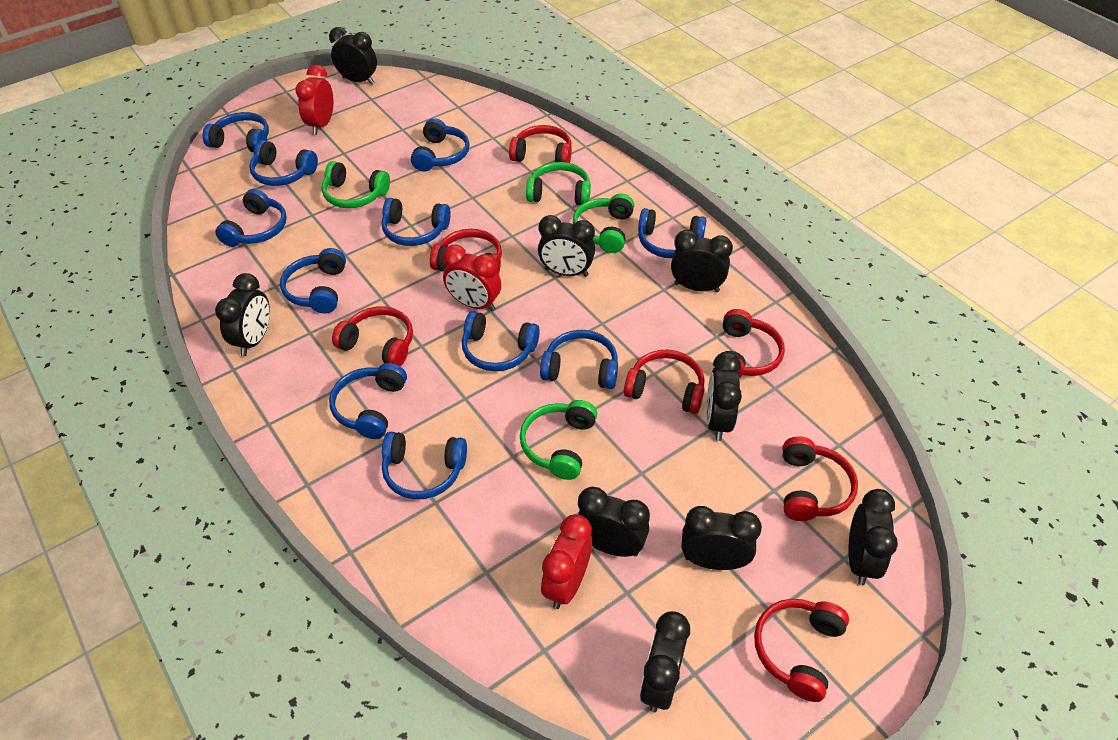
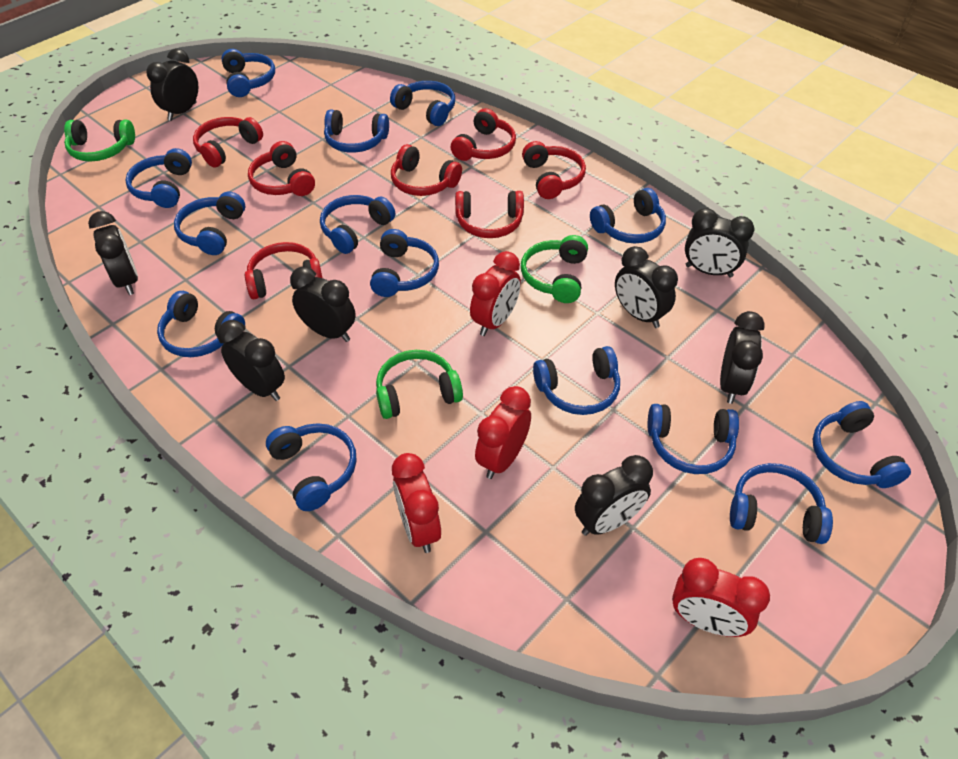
black clock: [215,273,270,356] [329,27,377,85] [538,215,595,277] [578,487,650,557] [640,611,690,713] [671,230,733,292] [682,506,762,570] [706,352,742,441] [848,489,898,585] = 9 -> [88,211,138,295] [146,48,198,121] [217,320,285,401] [290,267,356,342] [575,455,653,536] [615,246,678,328] [685,208,754,278] [720,311,765,404] = 8
blue headphones: [203,112,269,152] [215,189,287,247] [249,140,318,186] [280,248,346,313] [329,363,407,439] [382,198,451,246] [382,432,467,499] [411,118,470,171] [462,311,540,371] [540,330,618,389] [638,208,706,258] = 11 -> [125,148,192,208] [157,291,245,357] [174,192,245,255] [221,49,275,97] [266,423,357,511] [320,195,395,254] [324,109,389,153] [370,229,439,297] [390,81,455,126] [533,346,620,415] [590,188,666,243] [648,404,739,474] [730,463,833,544] [812,401,911,488] = 14
green headphones: [321,161,390,208] [520,400,597,480] [526,162,591,205] [573,193,634,253] = 4 -> [64,120,135,161] [376,350,463,419] [521,235,588,303] = 3
red clock: [295,65,333,135] [443,244,501,311] [541,514,592,609] = 3 -> [392,453,441,553] [470,251,521,336] [475,386,531,479] [672,558,770,637] = 4

